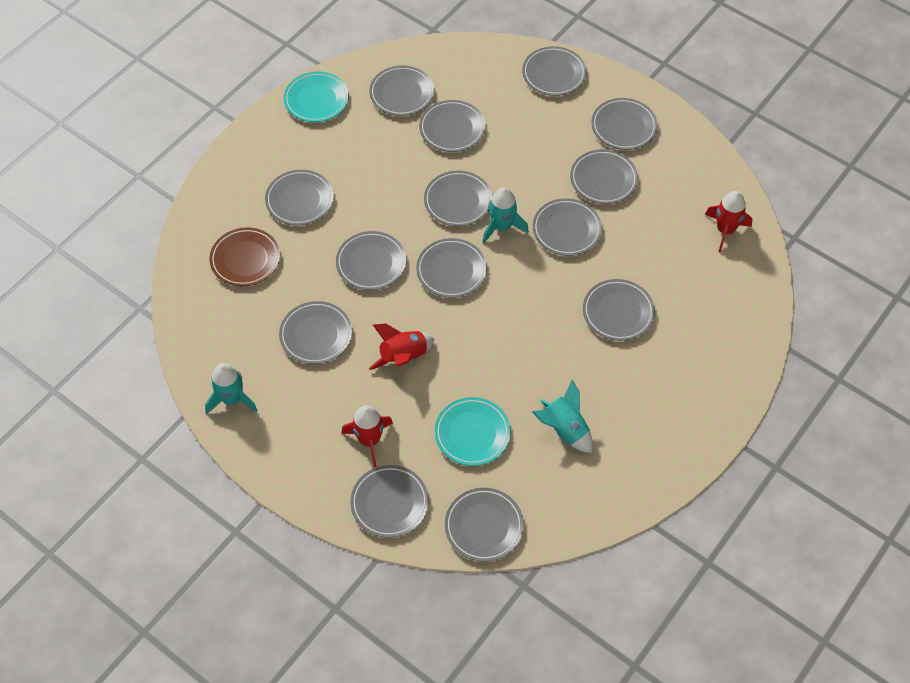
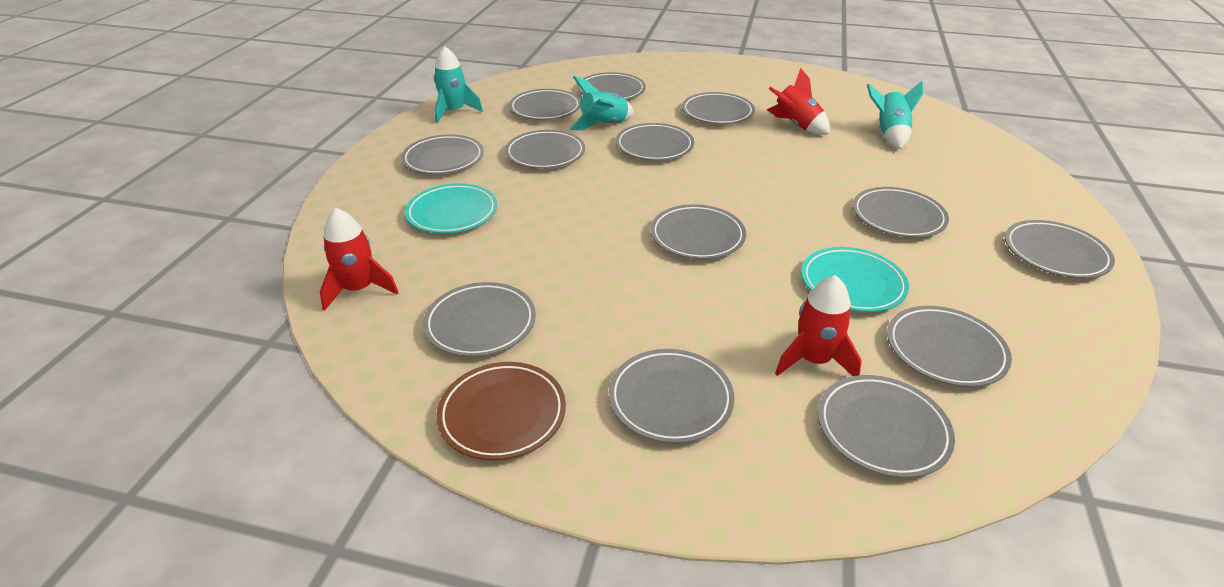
grey plate: [265,170,334,225] [279,301,352,364] [336,231,406,290] [350,465,429,538] [369,65,434,116] [416,238,487,298] [419,100,485,152] [424,171,492,226] [445,488,524,562] [522,46,587,96] [533,198,602,256] [570,149,638,204] [583,279,655,341] [591,98,658,150] = 14 -> [401,134,484,174] [423,282,536,357] [505,130,585,169] [509,89,581,120] [577,72,646,100] [609,349,734,443] [616,123,694,161] [650,204,746,259] [682,92,755,124] [818,375,955,478] [853,187,949,238] [887,306,1012,387] [1005,220,1115,279] = 13

